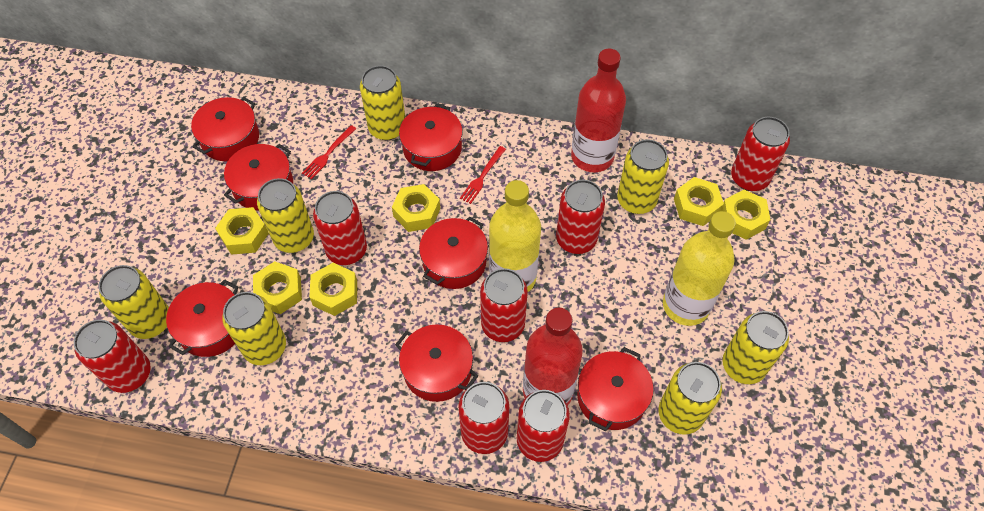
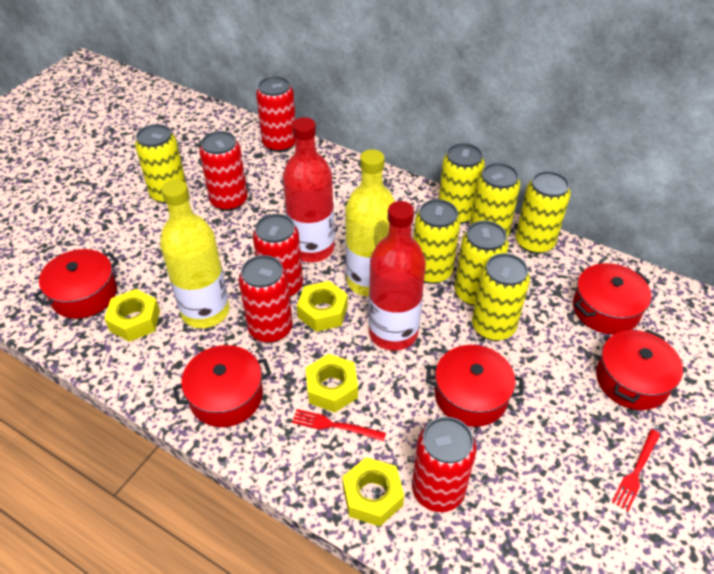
red can: [74,320,151,393] [313,191,367,265] [458,382,509,454] [480,268,528,342] [517,390,570,462] [556,180,605,254] [731,117,790,191] = 7 -> [199,131,248,211] [239,255,293,343] [253,214,303,297] [256,76,296,152] [412,417,477,512] = 5
red pot: [166,279,238,357] [191,97,259,161] [224,144,293,211] [395,324,478,402] [399,104,463,171] [419,216,488,289] [577,347,654,431] = 7 -> [33,249,119,319] [173,345,271,427] [426,345,523,427] [573,263,652,335] [596,329,683,410] = 5
yellow nut: [215,207,269,255] [253,261,302,314] [310,263,357,316] [392,184,440,232] [674,177,724,226] [721,190,770,240] = 6 -> [104,289,160,342] [297,281,348,332] [306,354,358,413] [343,457,404,526] = 4

